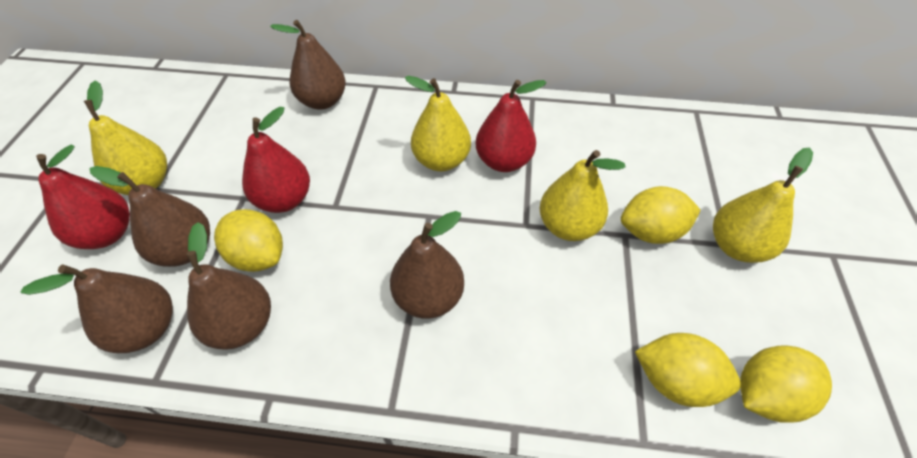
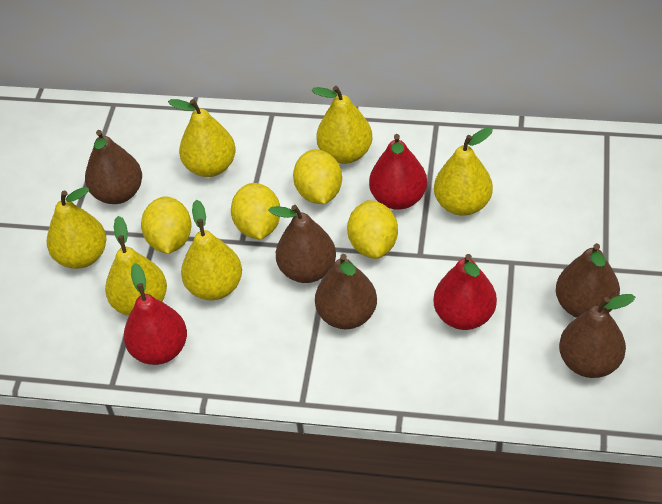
yellow pear: [84,81,167,195] [405,76,471,172] [540,150,626,241] [713,147,813,263] = 4 -> [47,187,107,269] [105,216,167,316] [168,99,236,177] [181,200,242,300] [312,86,373,164] [434,127,493,216] = 6

